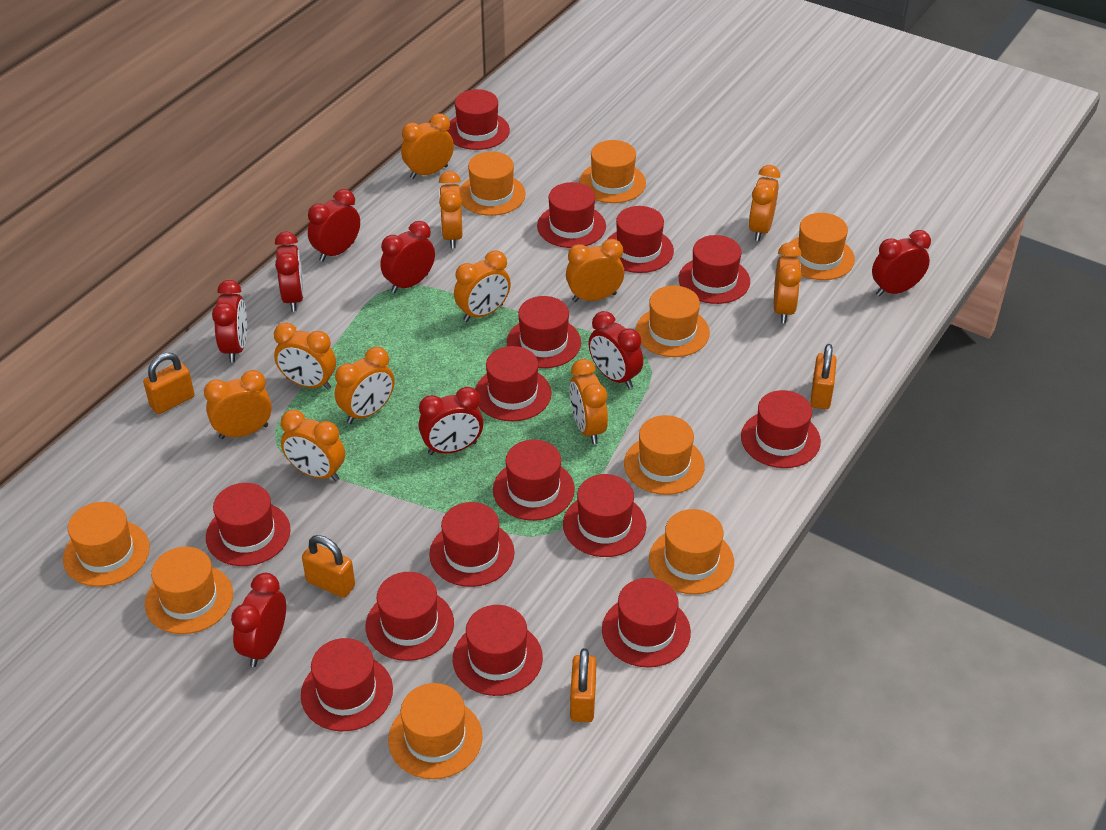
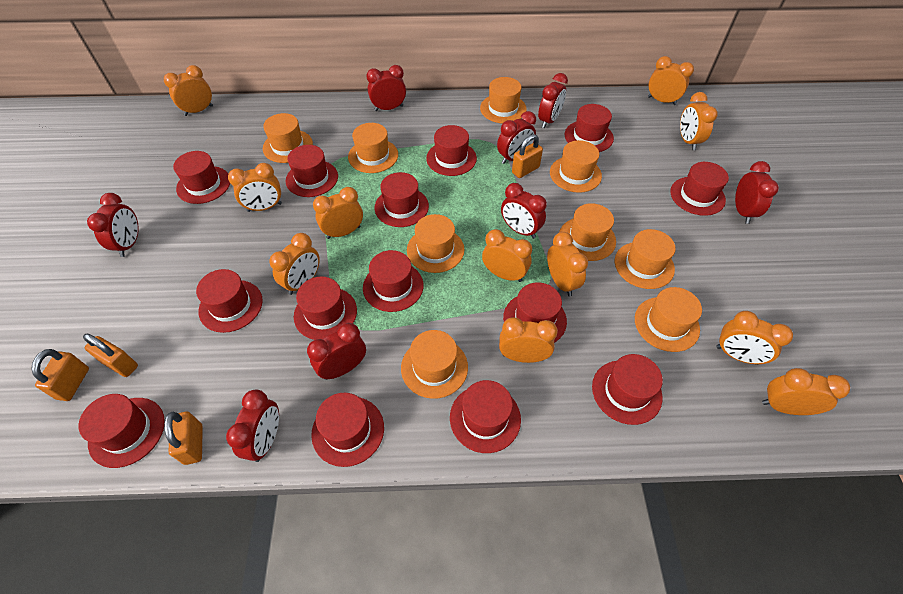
red hat: [206,483,291,566] [301,638,393,731] [365,572,454,661] [429,502,515,587] [446,89,510,150] [453,605,543,696] [475,346,551,421] [493,440,575,521] [507,296,581,368] [537,182,606,248] [563,474,646,557] [602,578,691,668] [607,206,674,273] [679,235,750,304] [741,390,821,468] = 15 -> [78,394,165,468] [173,151,230,204] [196,269,263,333] [286,145,338,197] [294,277,357,340] [311,393,384,467] [363,250,423,312] [374,172,429,227] [426,125,477,176] [450,380,521,453] [503,282,567,343] [564,104,614,152] [592,354,663,425] [670,162,729,216] = 14

